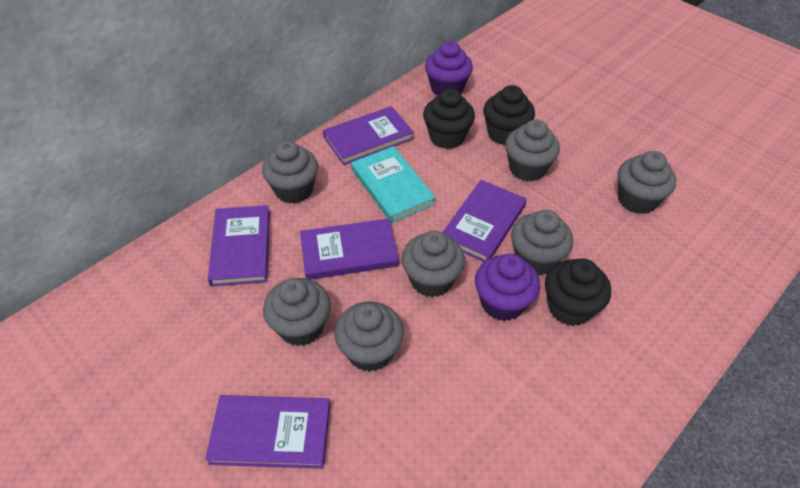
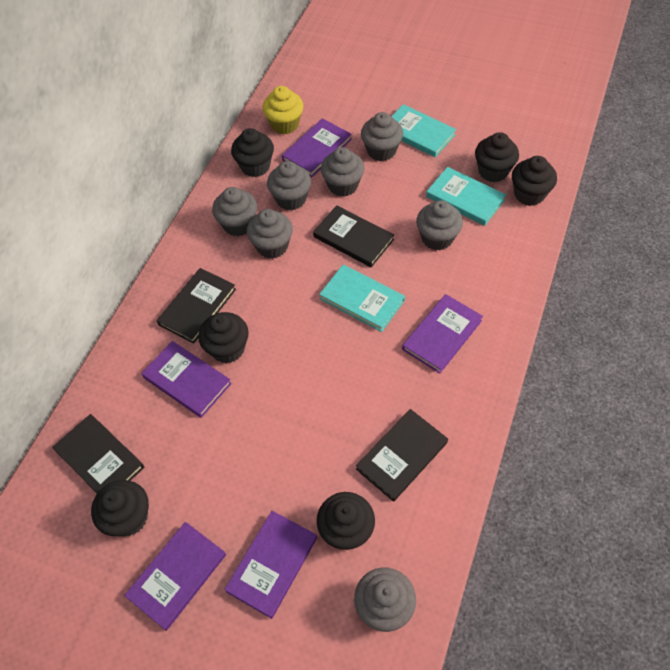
black book: none = 0 -> [52,414,144,493] [157,268,236,344] [313,205,394,267] [356,409,448,502] = 4
black cupcake: [423,88,475,149] [483,85,535,145] [545,259,611,326] = 3 -> [91,480,149,537] [198,312,249,363] [231,128,274,177] [317,492,375,550] [475,132,519,182] [512,156,557,206] = 6
purple cupcake: [425,41,473,95] [475,254,540,321] = 2 -> none = 0
turquoise book: [351,146,436,223] = 1 -> [319,265,405,332] [391,104,456,157] [426,167,506,226] = 3
yellow cupcake: none = 0 -> [262,86,304,134] = 1

